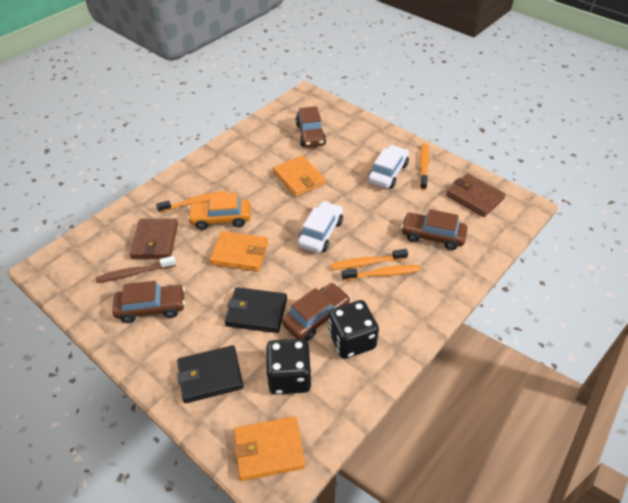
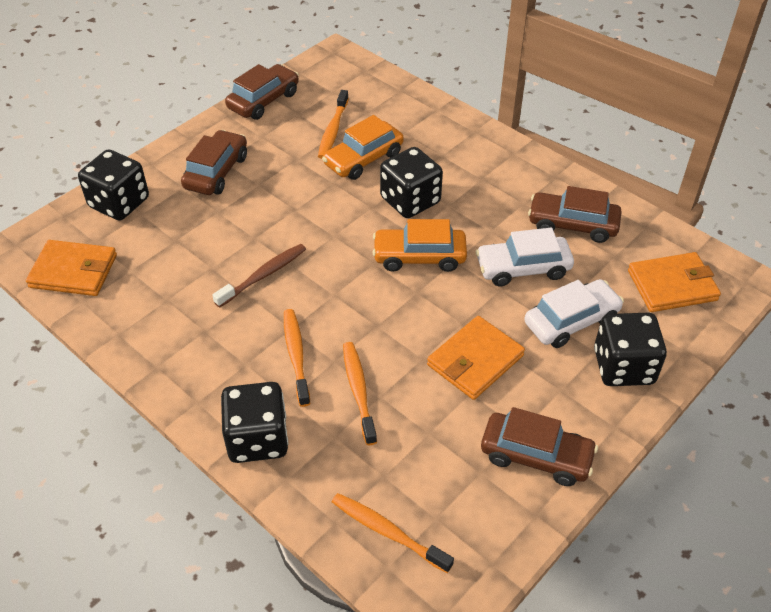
black dice: [266,339,311,395] [328,300,379,359] = 2 -> [78,149,149,221] [221,382,288,463] [380,147,443,218] [594,313,667,386] = 4
black wallet: [177,345,243,403] [225,287,287,333] = 2 -> none = 0
brown wallet: [130,219,178,259] [446,173,506,217] = 2 -> none = 0
orange car: [187,193,251,230] = 1 -> [322,115,404,180] [372,219,467,272] = 2

